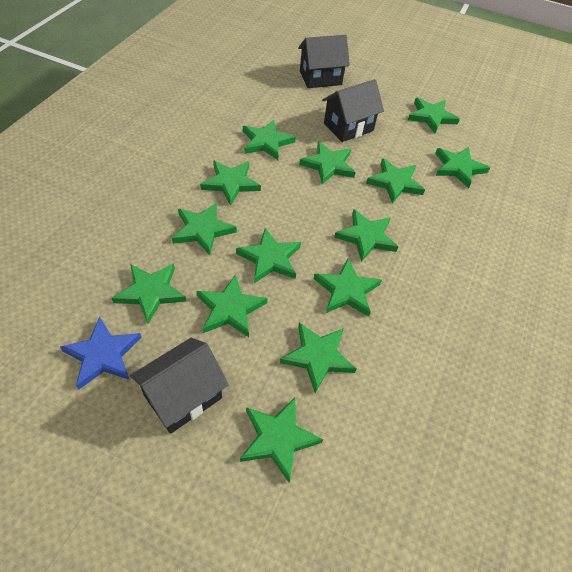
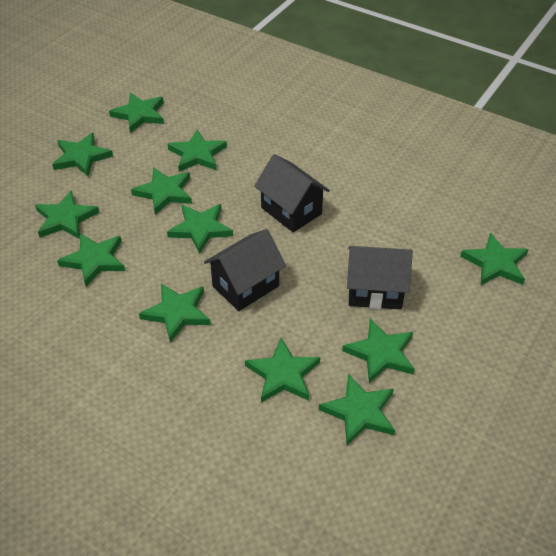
blue star: [60,316,142,390] = 1 -> none = 0
green star: [112,263,186,324] [172,203,237,255] [196,274,267,337] [200,161,261,206] [236,228,301,283] [240,398,323,483] [243,120,296,160] [280,323,357,393] [299,141,356,184] [314,259,382,317] [334,209,398,262] [366,158,425,204] [408,98,460,133] [435,147,490,188] = 14 -> [35,190,100,239] [52,132,113,176] [57,233,125,287] [109,93,164,133] [131,167,192,215] [139,283,211,343] [167,130,227,172] [167,204,233,254] [245,338,320,403] [319,374,395,445] [342,318,415,383] [460,233,529,285] = 12

